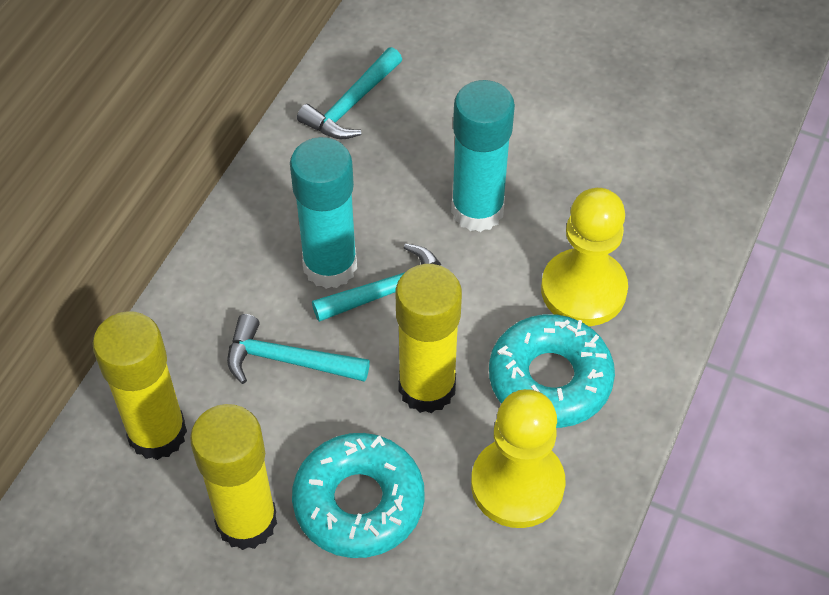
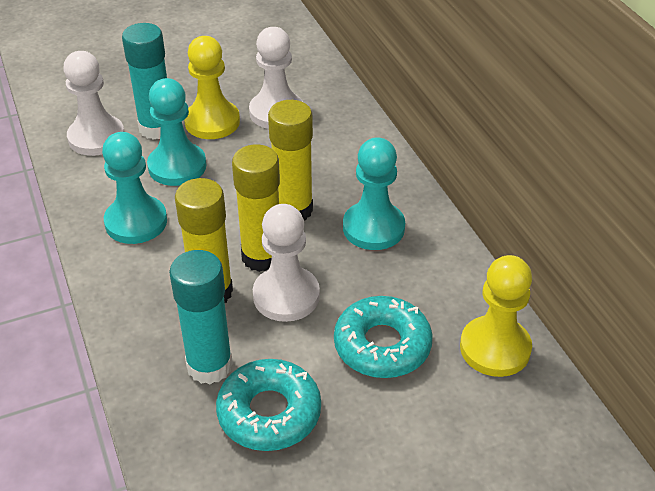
turquoise hammer: [227,314,370,384] [297,47,402,139] [312,244,441,322] = 3 -> none = 0
turquoise pawn: none = 0 -> [102,132,167,244] [147,78,206,186] [343,137,405,250] = 3
white pawn: none = 0 -> [63,51,125,156] [249,27,303,129] [253,204,320,322] = 3

